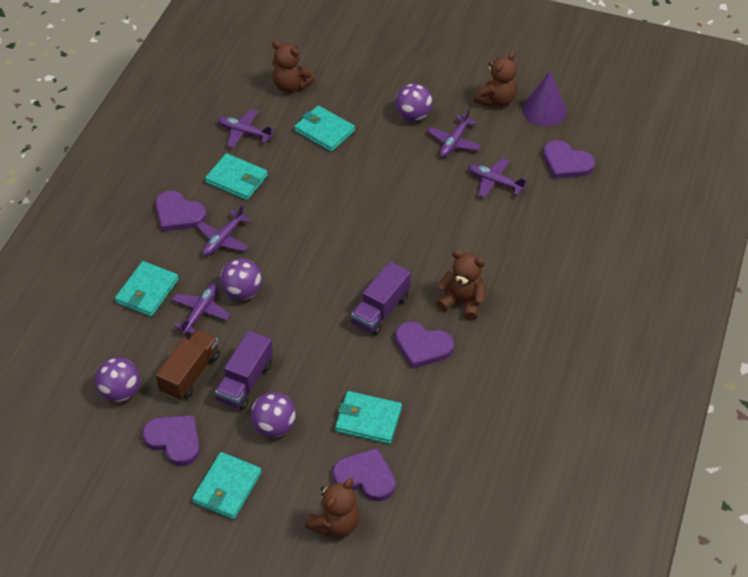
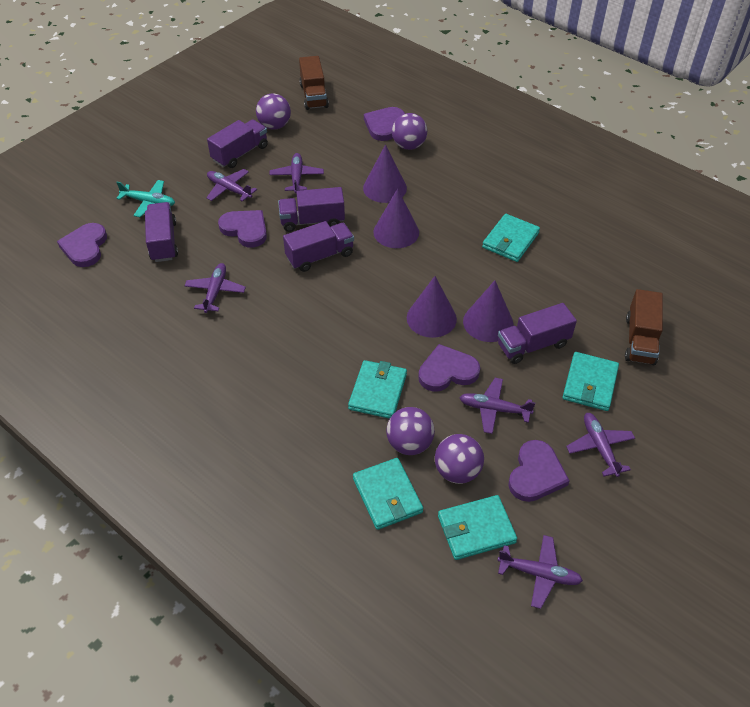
brown teddy bear: [272,41,315,93] [305,478,360,537] [436,250,485,321] [474,52,517,107] = 4 -> none = 0
brown truck: [156,329,220,401] = 1 -> [299,56,329,110] [625,289,663,365] = 2
purple cone: [523,70,567,126] = 1 -> [363,145,407,203] [373,189,419,248] [407,276,457,338] [463,280,513,342] = 4
purple plane: [172,283,231,334] [197,205,251,256] [217,109,275,148] [427,108,481,157] [468,158,527,198] = 5 -> [184,263,246,313] [206,169,257,202] [269,153,324,193] [459,378,535,434] [497,535,583,609] [566,413,635,477] = 6
purple truck: [215,331,273,410] [351,261,411,335] = 2 -> [145,202,178,262] [207,119,268,168] [278,187,345,232] [283,221,354,272] [498,303,577,364] = 5
turquoise plane: none = 0 -> [116,180,175,217] = 1

